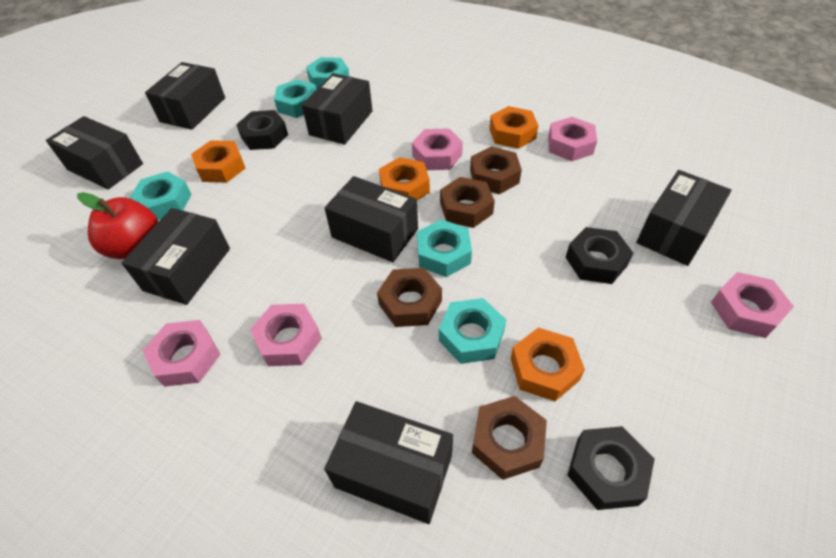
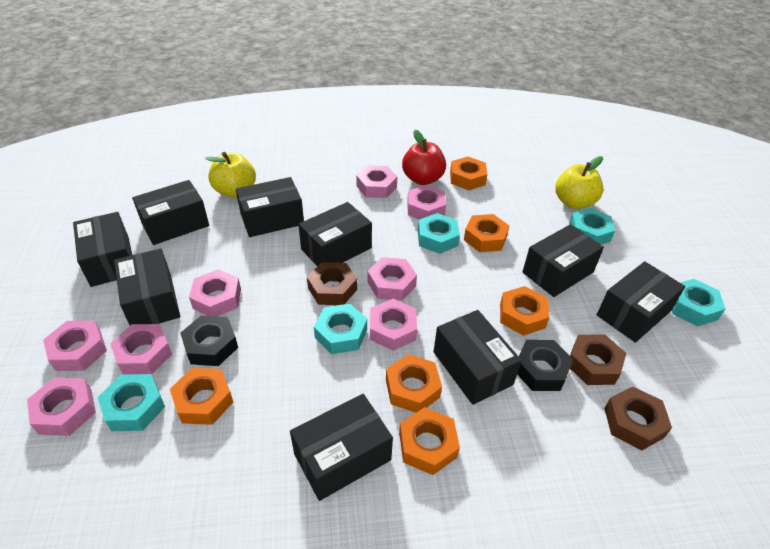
black box: [46,116,143,190] [121,208,230,305] [145,62,225,130] [302,73,373,145] [324,401,453,524] [325,176,418,262] [636,170,731,266] = 7 -> [73,212,132,287] [114,248,180,325] [132,180,209,245] [236,177,304,237] [290,394,393,501] [298,202,372,266] [433,310,522,405] [523,224,604,297] [597,261,685,343] = 9
black nut: [236,110,288,150] [566,227,633,284] [567,426,655,510] = 3 -> [180,315,238,366] [517,340,573,391] = 2
brown nut: [377,268,442,327] [440,177,495,228] [470,146,522,194] [472,396,547,480] = 4 -> [307,262,357,305] [570,334,626,385] [604,386,672,450] = 3
orange nut: [191,140,246,183] [379,157,430,201] [489,106,539,149] [511,328,585,401] = 4 -> [170,368,233,425] [386,354,442,413] [399,407,460,475] [450,157,487,190] [464,214,509,252] [500,286,550,336] = 6
pink nut: [143,320,221,387] [250,304,322,366] [412,128,463,170] [548,117,597,161] [711,272,794,338] = 5 -> [27,377,96,436] [43,321,107,371] [110,324,172,375] [189,269,241,316] [356,165,397,198] [368,257,417,301] [370,299,417,351] [407,185,446,220] = 8
yellow apple: none = 0 -> [205,152,256,198] [555,156,604,209] = 2

